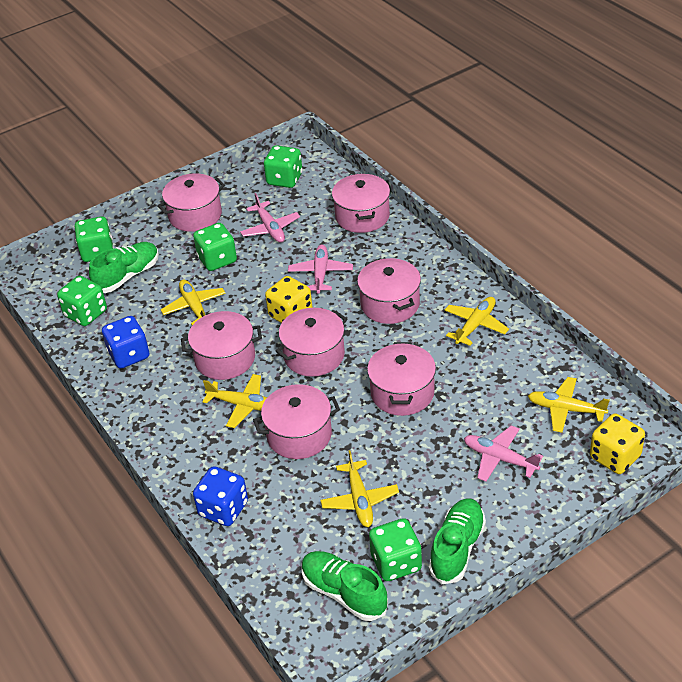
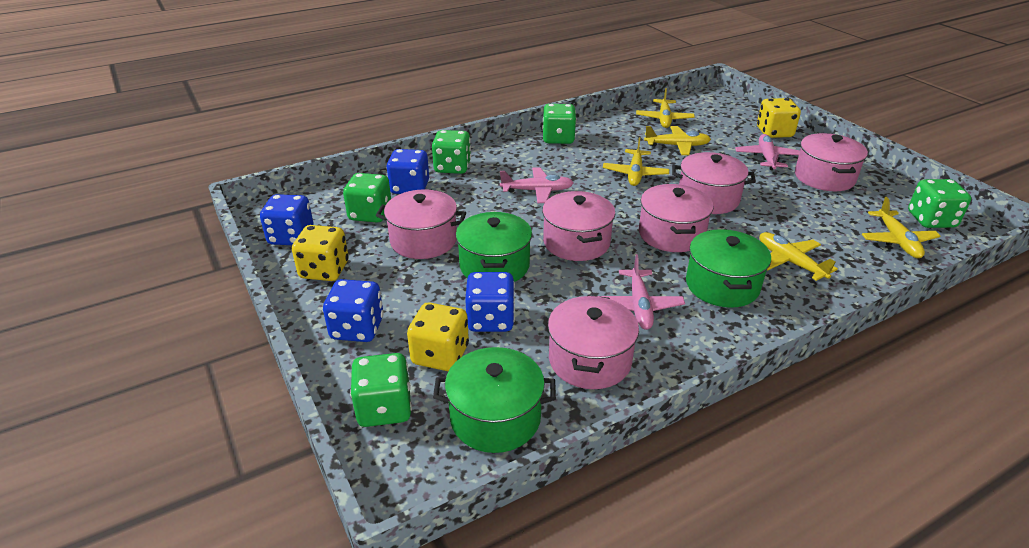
blue dice: [102,316,150,369] [193,466,248,526] = 2 -> [260,194,313,245] [323,279,384,342] [386,149,429,194] [465,272,515,332] = 4
green pot: none = 0 -> [433,347,556,453] [456,212,532,282] [686,229,771,308] = 3
green shoe: [89,242,159,293] [302,551,388,621] [429,498,486,584] = 3 -> none = 0
pink pot: [157,173,225,232] [181,311,262,380] [253,384,340,459] [276,308,347,377] [332,173,390,233] [357,258,421,324] [367,342,436,416] = 7 -> [376,189,466,259] [542,191,615,261] [548,295,639,389] [639,184,714,252] [672,152,756,214] [795,133,868,191] = 6
yellow dice: [265,276,313,323] [590,413,645,474] = 2 -> [292,225,349,281] [407,303,469,371] [757,98,801,138] = 3

